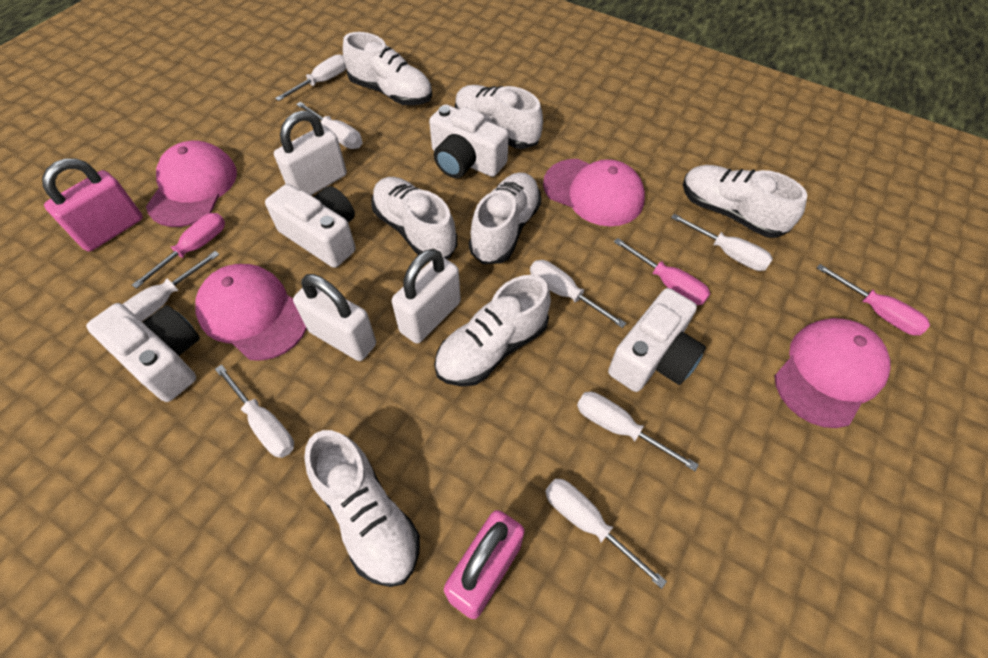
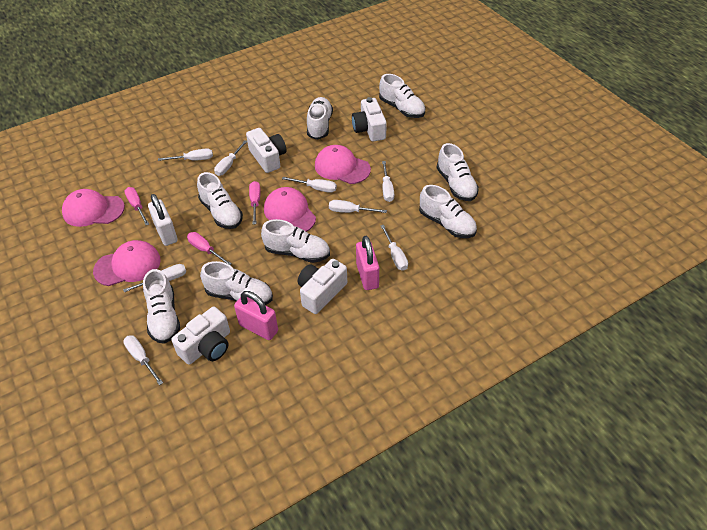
white padlock: [274,110,347,195] [293,274,376,361] [392,249,461,344] = 3 -> [148,194,178,246] = 1
white shoe: [304,430,420,587] [343,32,432,105] [372,177,457,259] [434,275,551,387] [455,85,543,149] [469,172,541,264] [683,165,807,238] = 7 -> [143,269,180,344] [197,172,243,229] [200,261,273,305] [261,219,330,263] [307,97,333,140] [379,74,426,118] [419,185,477,238] [436,143,479,201] = 8

